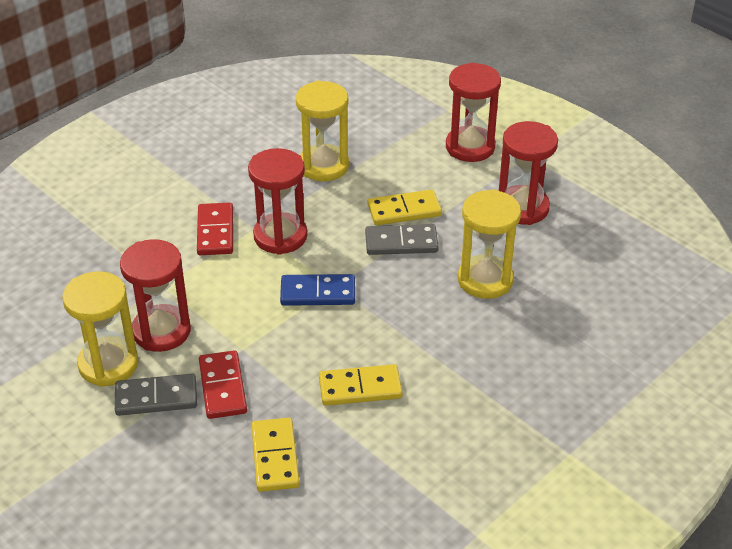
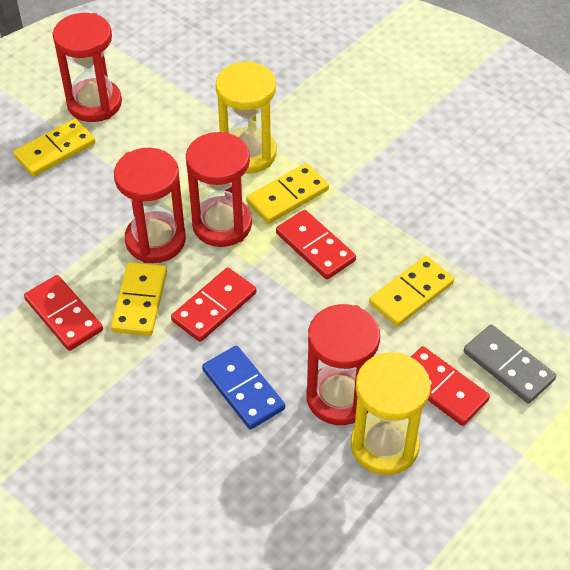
grey domino: [115,374,197,416] [365,224,439,255] = 2 -> [464,324,556,403] = 1
red domino: [197,202,233,255] [199,350,247,419] = 2 -> [24,275,103,351] [171,268,256,342] [276,210,356,279] [411,346,490,426] = 4
yellow domino: [251,418,300,492] [319,364,402,406] [368,190,442,225] = 3 -> [13,119,96,177] [111,262,167,336] [246,163,329,224] [369,256,454,326] = 4
yellow hourglass: [62,272,139,387] [296,81,349,181] [458,189,521,299] = 3 -> [216,61,277,174] [351,352,431,475] = 2

